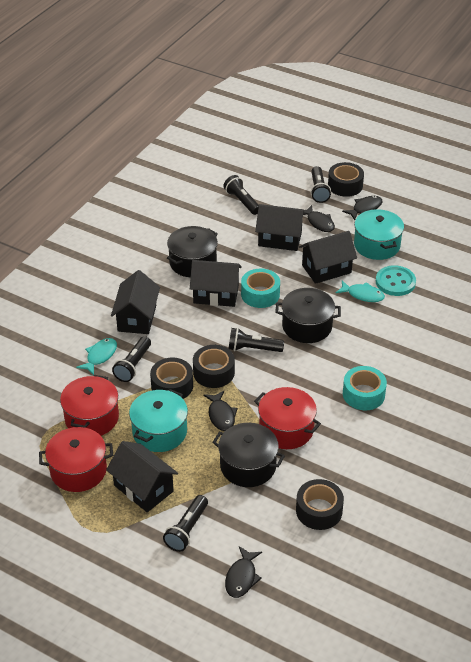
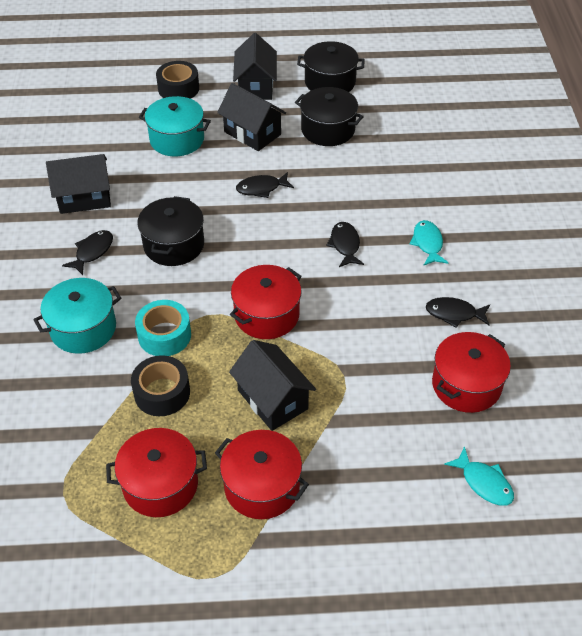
black flashlight: [112,336,151,382] [163,495,208,552] [223,175,259,215] [228,328,284,352] [311,166,331,203] = 5 -> none = 0
black house: [106,441,178,512] [111,270,160,334] [190,260,242,307] [255,204,306,251] [299,231,357,284] = 5 -> [46,154,111,214] [217,83,286,151] [229,340,316,431] [233,33,277,100] = 4
black tape: [150,358,193,399] [193,345,235,388] [296,479,344,530] [328,162,364,197] = 4 -> [131,355,190,416] [156,61,199,99] = 2
red pot: [39,427,113,492] [60,375,119,436] [254,387,321,449] = 3 -> [106,428,207,517] [215,430,309,519] [230,265,302,339] [432,332,511,413] = 4
turquoise button: [376,265,416,296] = 1 -> none = 0
turquoise tape: [241,268,280,308] [343,366,387,410] = 2 -> [135,300,191,356] = 1

